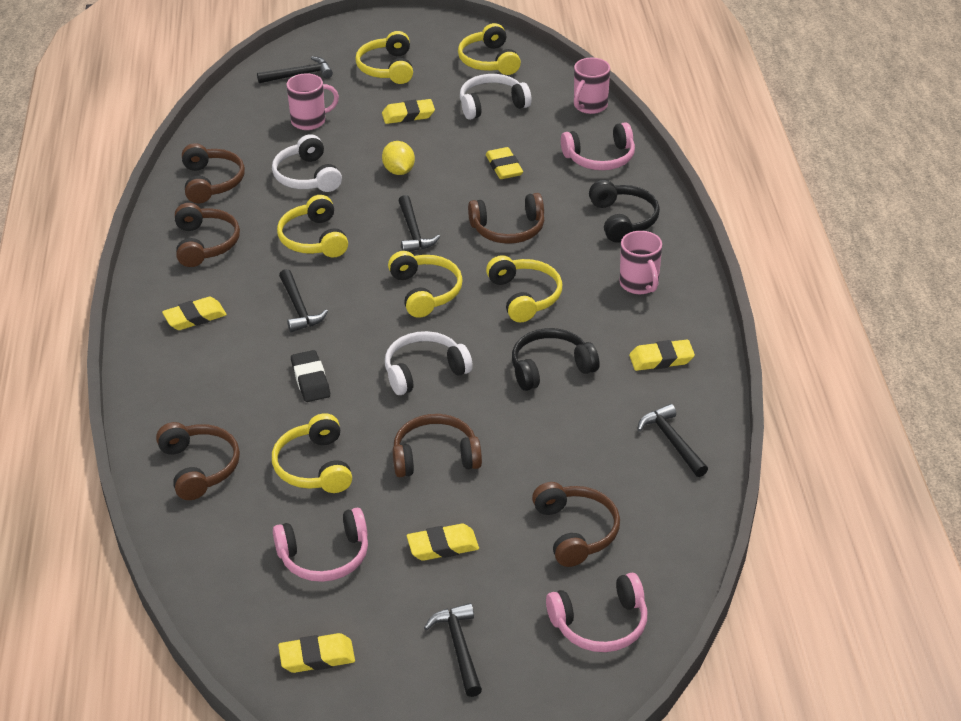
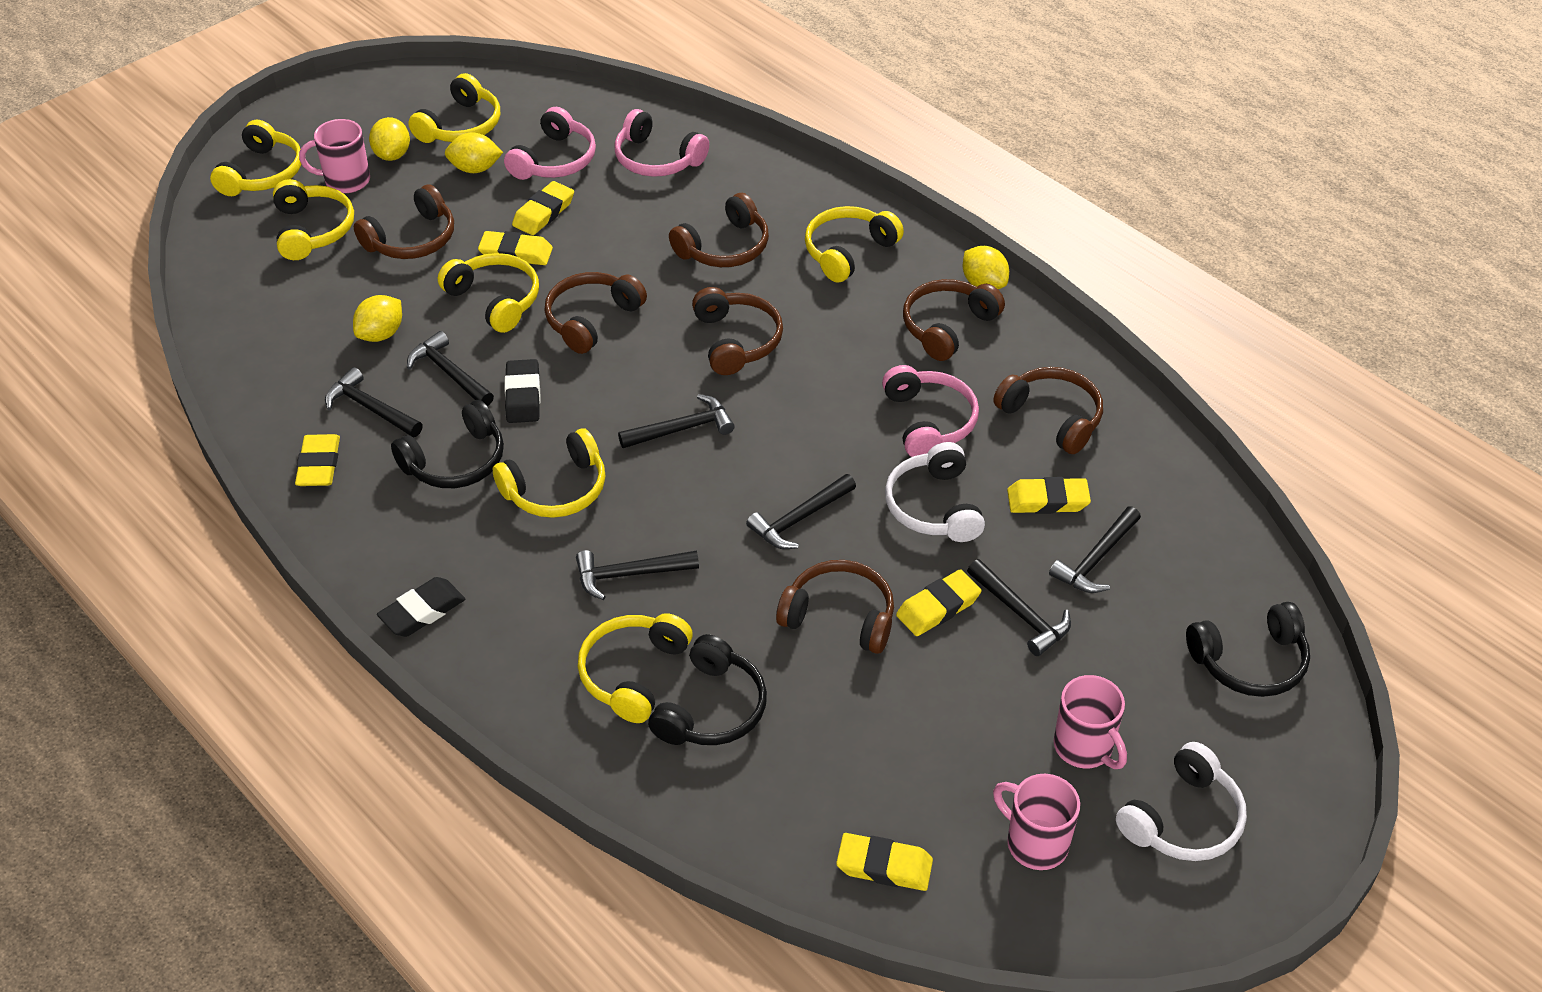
black eraser: [291,350,330,402] = 1 -> [377,577,465,637] [504,359,540,423] = 2
black hammer: [257,56,333,83] [279,269,328,332] [398,195,441,252] [424,603,482,697] [637,404,708,477] = 5 -> [325,367,423,437] [407,331,494,406] [576,550,699,600] [618,394,735,448] [746,474,856,549] [967,559,1071,656] [1049,506,1141,593] = 7
black headphones: [512,328,600,391] [589,180,660,243] = 2 -> [391,400,504,488] [648,634,767,745] [1186,602,1310,697] = 3
brown headphones: [156,422,240,500] [175,203,240,267] [182,143,245,203] [393,414,482,477] [468,193,544,244] [532,482,620,567] = 6 -> [354,184,454,259] [544,272,647,354] [669,193,769,267] [692,287,783,375] [776,560,894,654] [903,279,1005,361] [993,367,1103,454] = 7
white headphones: [272,134,342,192] [385,331,473,395] [460,74,532,120] = 3 -> [885,442,985,542] [1116,742,1247,861] = 2
yellow headphones: [272,413,352,493] [277,195,348,258] [355,31,413,84] [388,251,463,318] [458,23,521,75] [486,255,562,322] = 6 -> [210,120,302,196] [273,179,354,260] [408,73,500,143] [438,253,539,333] [493,428,605,518] [578,613,693,723] [805,206,904,283] = 7
yellow lemon: [382,141,415,175] = 1 -> [353,295,402,342] [369,117,410,161] [445,132,503,173] [963,246,1009,289] = 4

